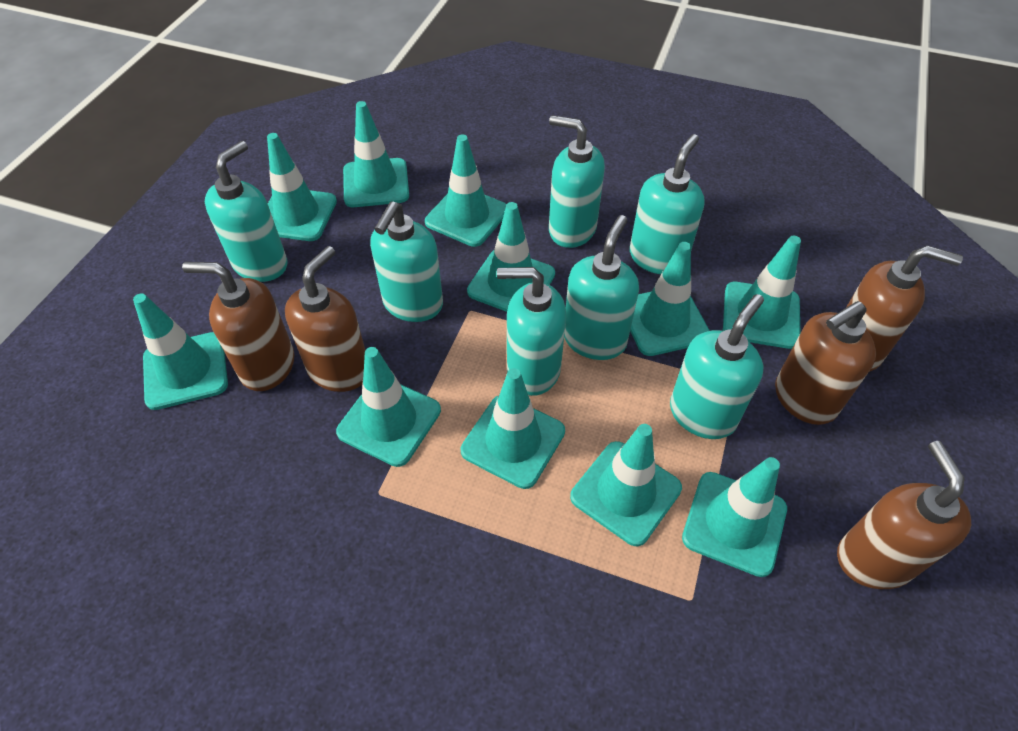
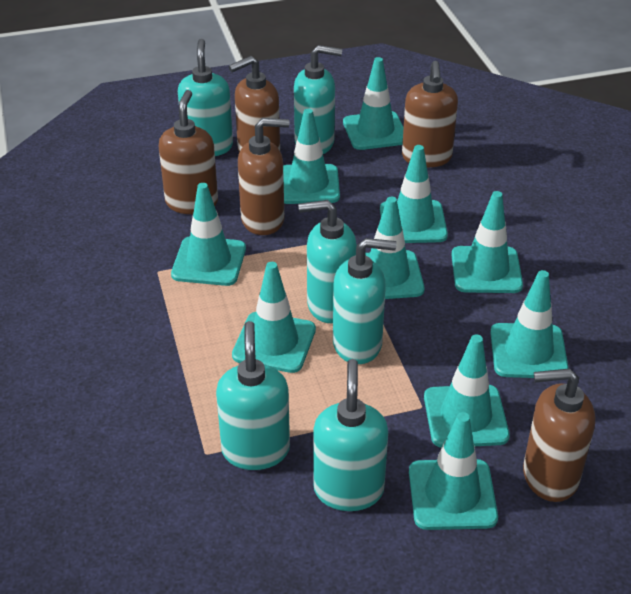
turquoise soap dispenser: [205,141,287,282] [370,202,443,322] [497,267,566,396] [549,115,605,248] [564,215,639,360] [630,134,705,274] [670,294,764,439] = 7 -> [178,39,233,156] [216,321,290,470] [294,45,342,154] [298,200,357,323] [313,359,388,511] [333,238,397,364] = 6
turquoise traffic cone: [133,293,228,410] [267,133,337,241] [336,347,441,467] [343,101,409,207] [425,134,507,247] [461,368,565,489] [467,202,555,312] [570,424,682,546] [630,242,710,356] [682,457,787,577] [723,236,801,349] = 11 -> [171,183,246,286] [232,262,316,373] [283,109,340,204] [343,57,404,150] [365,197,425,299] [380,145,448,243] [409,412,498,530] [424,334,510,448] [451,191,523,293] [490,270,569,378] = 10

